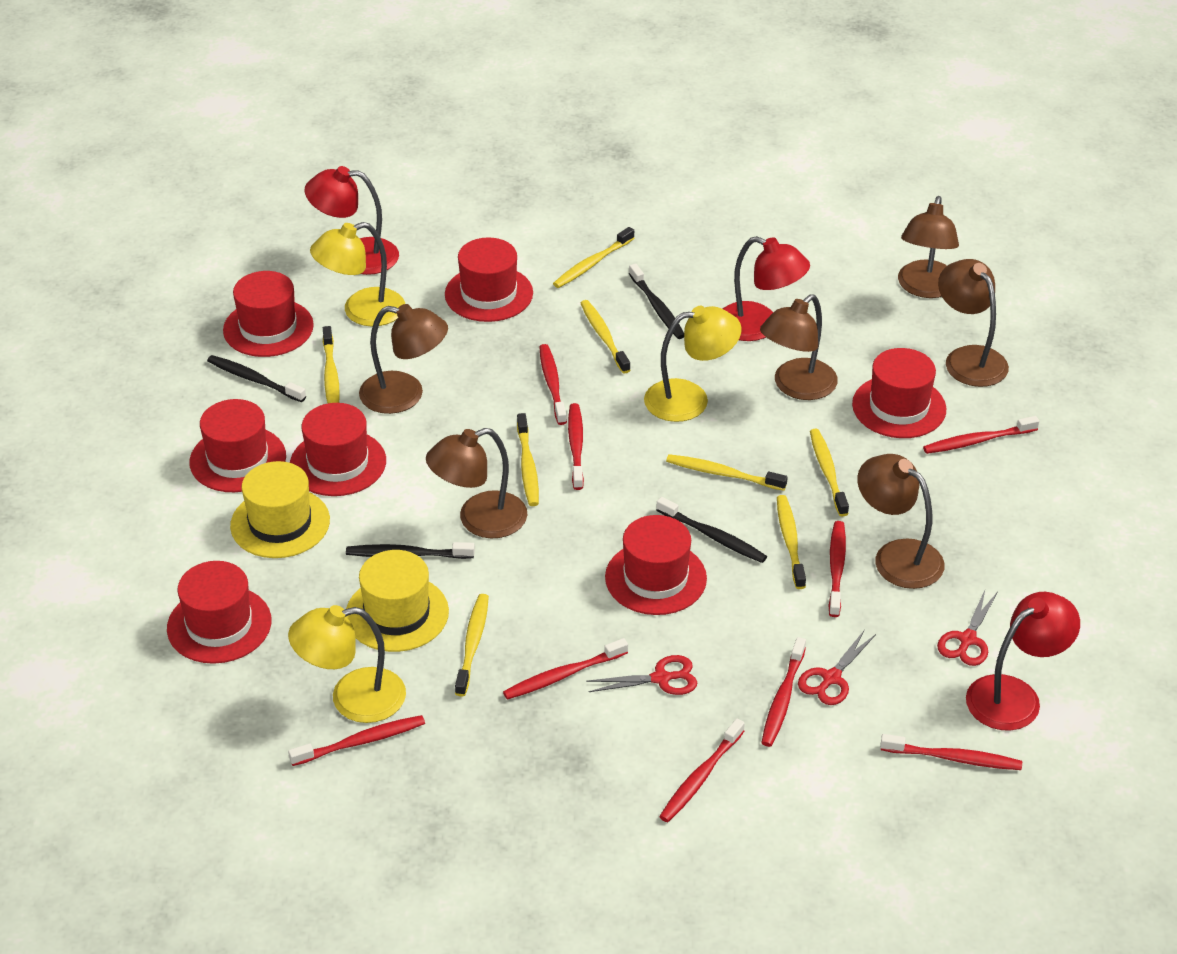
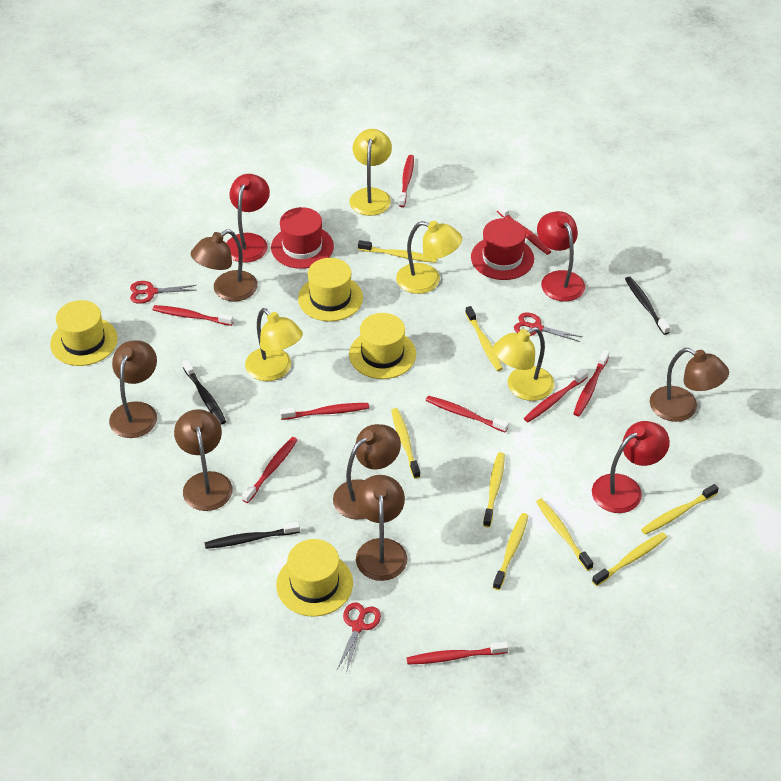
black toothbrush: [207,355,306,402] [346,542,475,559] [629,264,684,339] [657,497,767,563] = 4 -> [182,360,226,425] [205,522,300,549] [625,277,670,335] = 3
red hat: [167,561,271,664] [189,399,286,492] [223,271,314,357] [290,403,386,496] [445,238,533,322] [605,515,707,615] [852,348,946,438] = 7 -> [271,207,334,269] [471,218,534,280] = 2
yellow hat: [230,461,330,558] [346,550,449,652] = 2 -> [50,300,118,366] [276,539,353,617] [298,258,363,321] [349,313,416,379] = 4
yellow lamp: [288,605,406,723] [310,222,405,327] [644,306,742,422] = 3 -> [245,308,303,381] [350,129,392,216] [396,221,462,294] [493,327,554,401] = 4

